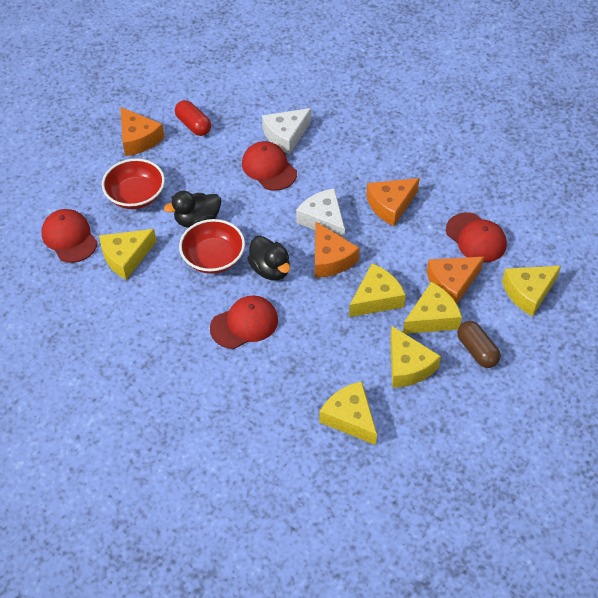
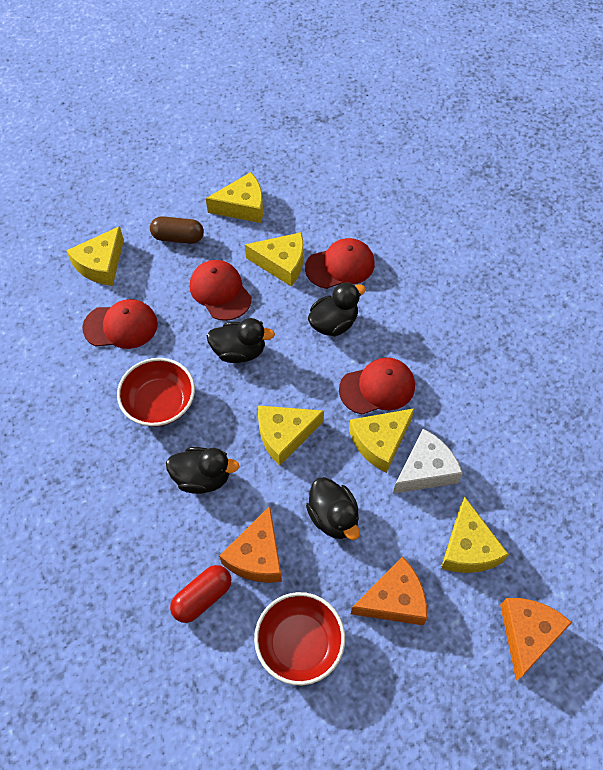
black duck: [164,191,221,228] [247,236,290,280] = 2 -> [166,447,239,494] [207,318,275,363] [306,477,360,540] [308,282,366,337] = 4
orange cheese: [121,107,165,156] [315,222,360,278] [366,178,420,226] [427,257,484,304] = 4 -> [219,506,282,583] [351,556,427,625] [500,598,572,681] = 3
white cheese: [262,108,311,154] [296,188,345,239] = 2 -> [393,429,463,494] = 1

